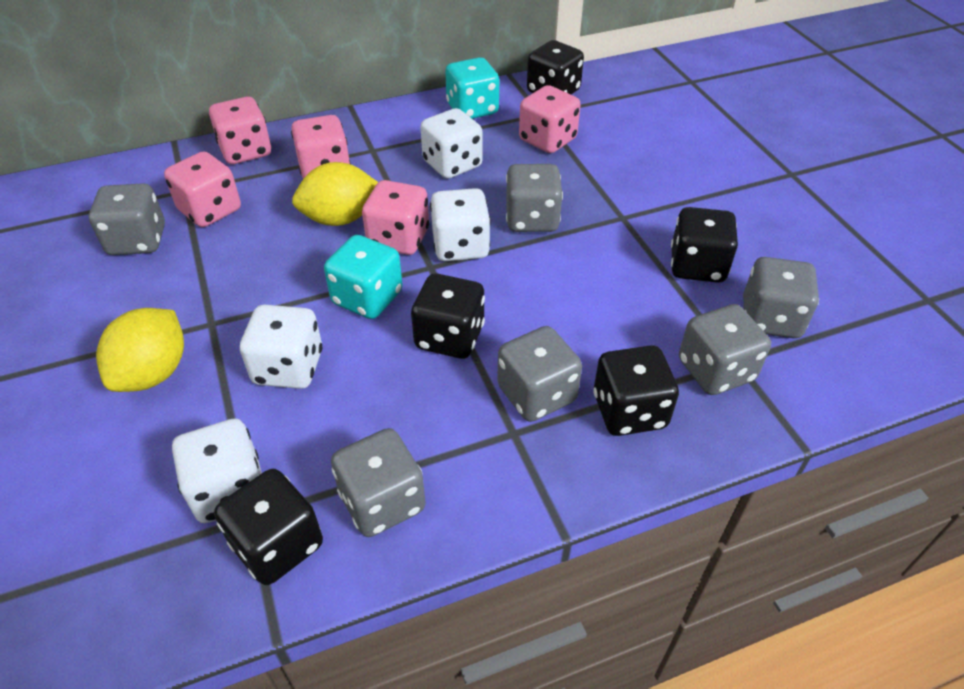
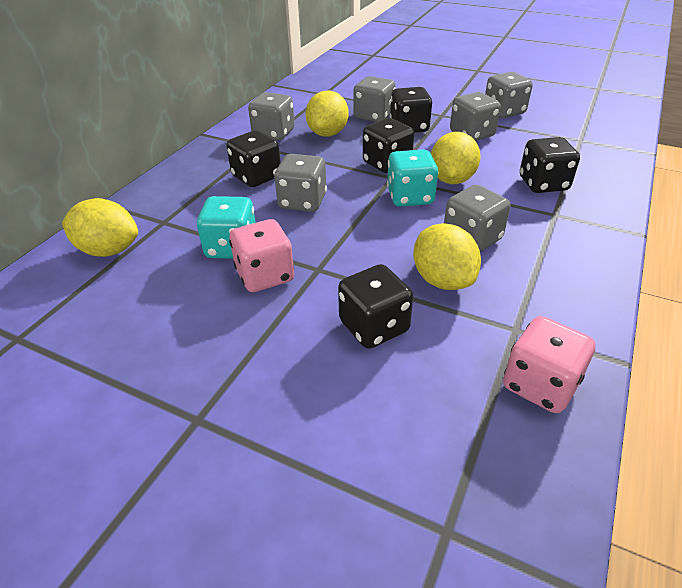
pink dice: [164,151,241,227] [209,97,271,164] [291,115,351,179] [362,180,429,255] [519,85,581,153] = 5 -> [229,219,294,292] [503,316,596,413] = 2
white dice: [172,418,262,523] [240,305,322,389] [420,108,483,178] [430,188,491,261] = 4 -> none = 0
yellow lemon: [96,308,184,392] [292,162,378,226] = 2 -> [62,198,138,257] [306,90,349,137] [413,223,481,290] [431,132,481,184] = 4

